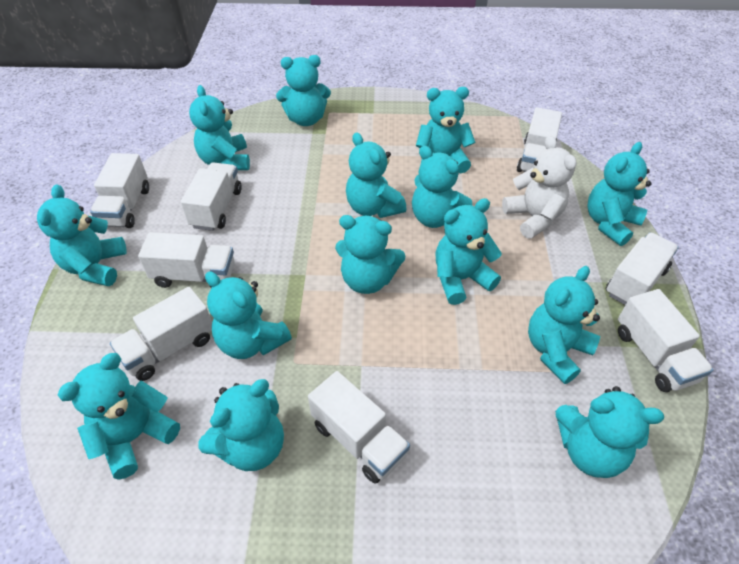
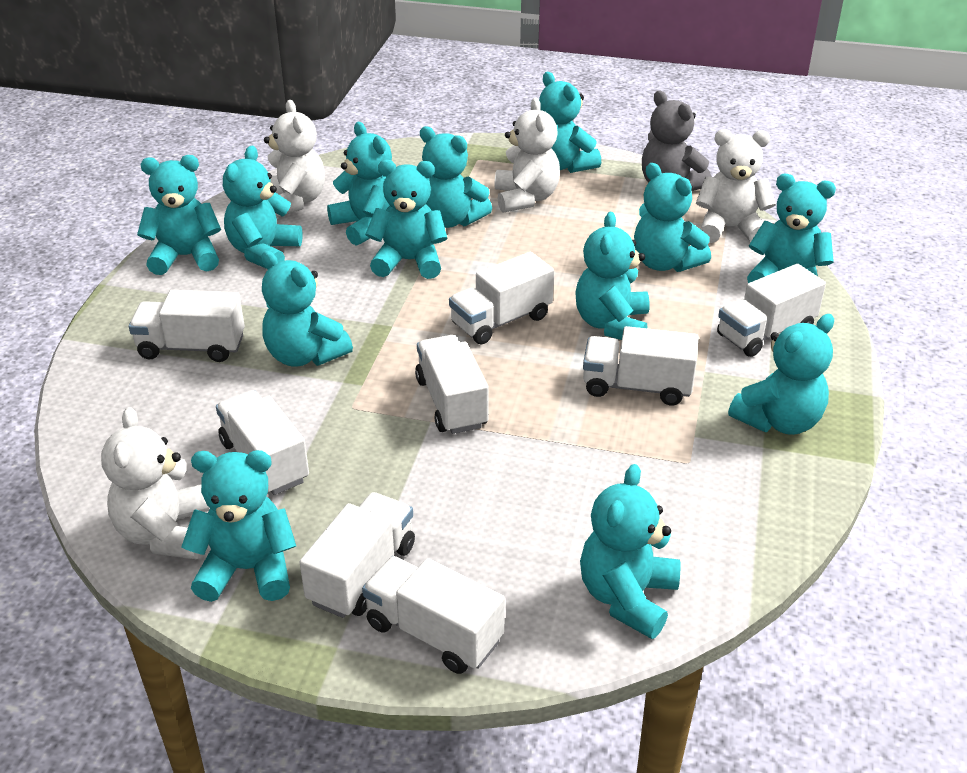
grey teddy bear: none = 0 -> [642,90,712,191] = 1
turquoise teddy bear: [37,185,127,286] [58,353,180,480] [189,85,250,170] [199,379,284,471] [205,271,292,359] [276,55,331,126] [335,215,405,294] [346,132,407,218] [412,146,472,228] [416,87,475,173] [436,198,502,305] [528,266,600,384] [555,386,664,478] [588,142,652,246] = 14 -> [137,155,221,275] [181,450,296,602] [223,146,303,268] [261,251,353,367] [327,122,392,246] [365,160,448,279] [420,126,492,228] [539,72,601,173] [575,212,650,340] [580,464,680,639] [634,163,711,272] [728,314,834,435] [747,174,836,283] = 13
white teddy bear: [502,136,577,239] = 1 -> [101,407,209,560] [264,100,325,217] [494,97,560,213] [696,129,776,243] = 4

